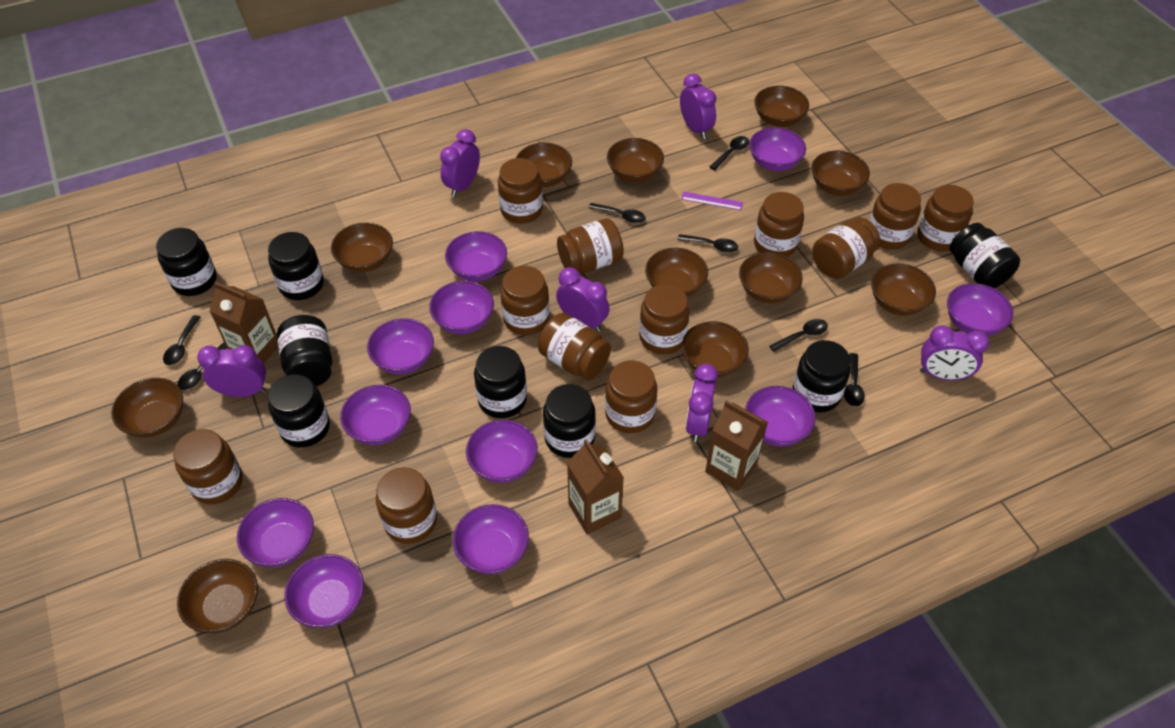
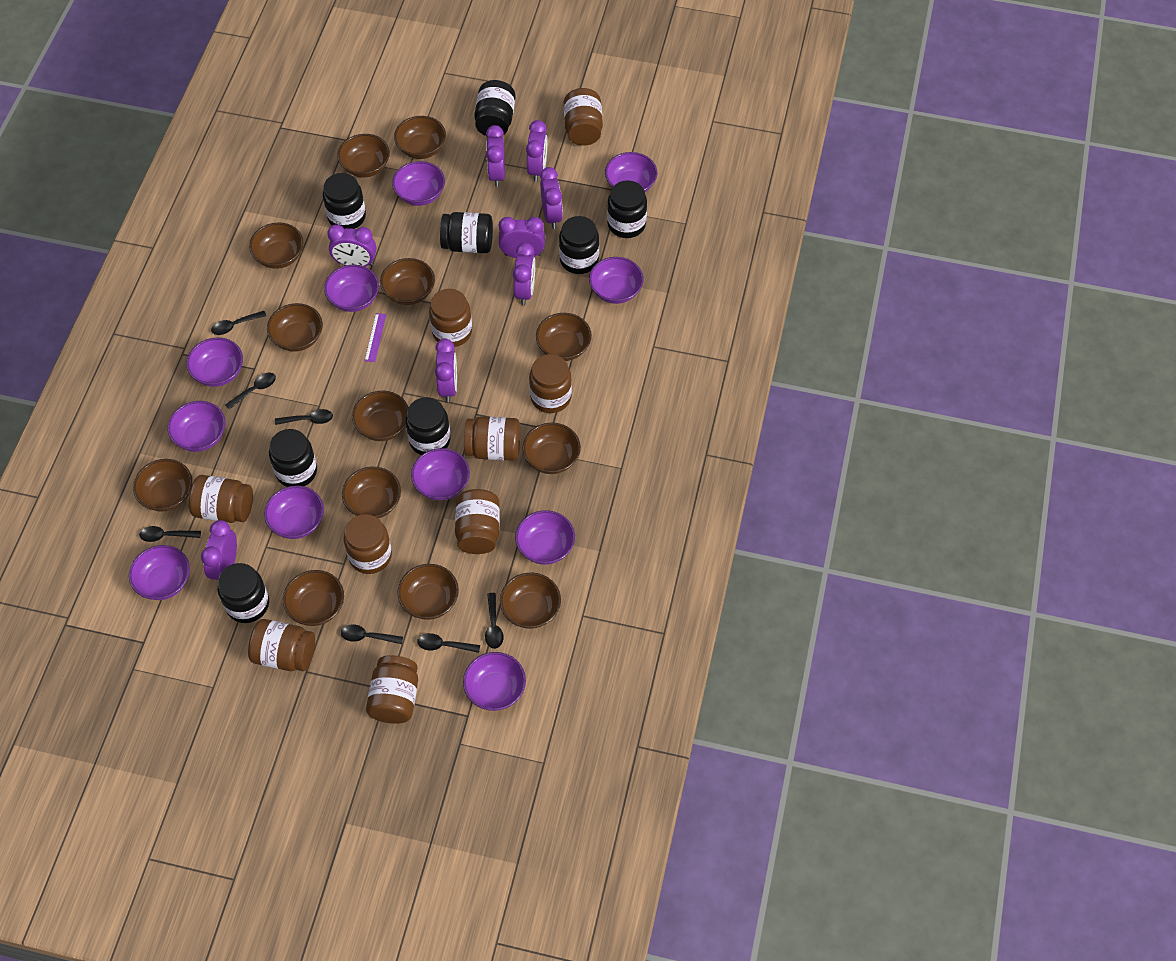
brown bowl: [111,378,183,438] [177,559,258,633] [331,223,393,272] [516,143,572,187] [607,138,664,182] [645,248,708,297] [682,321,749,377] [739,252,803,303] [754,86,809,127] [811,151,870,196] [871,263,936,316] = 11 -> [133,459,192,512] [249,222,303,269] [267,303,323,352] [283,570,344,626] [337,134,390,177] [342,467,401,518] [352,391,409,441] [380,258,435,305] [394,116,446,159] [398,564,459,620] [500,572,561,629] [523,423,581,474] [536,313,592,361] = 13
brown carton: [210,282,278,364] [567,439,624,534] [705,400,768,491] = 3 -> none = 0
brown jar: [173,429,243,504] [376,467,437,544] [498,158,543,224] [500,266,550,335] [538,313,611,380] [557,218,624,273] [605,361,657,433] [639,284,690,355] [754,192,804,257] [812,217,880,279] [869,183,921,250] [917,185,974,251] = 12 -> [189,475,253,523] [248,619,315,671] [344,514,392,574] [366,655,418,724] [429,289,472,347] [455,489,500,554] [464,416,520,461] [529,354,572,413] [564,88,603,146] = 9
purple clock: [197,345,266,397] [440,129,480,197] [556,267,609,332] [680,74,716,139] [686,364,718,442] [920,325,989,380] = 6 -> [201,520,237,580] [327,224,376,267] [435,339,457,402] [486,125,505,187] [499,217,545,258] [513,243,535,305] [526,120,547,182] [540,167,563,229] = 8

